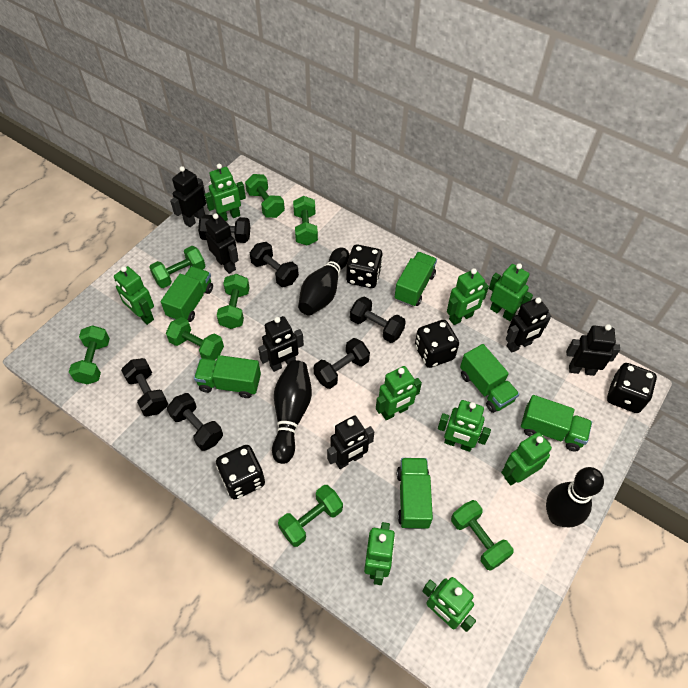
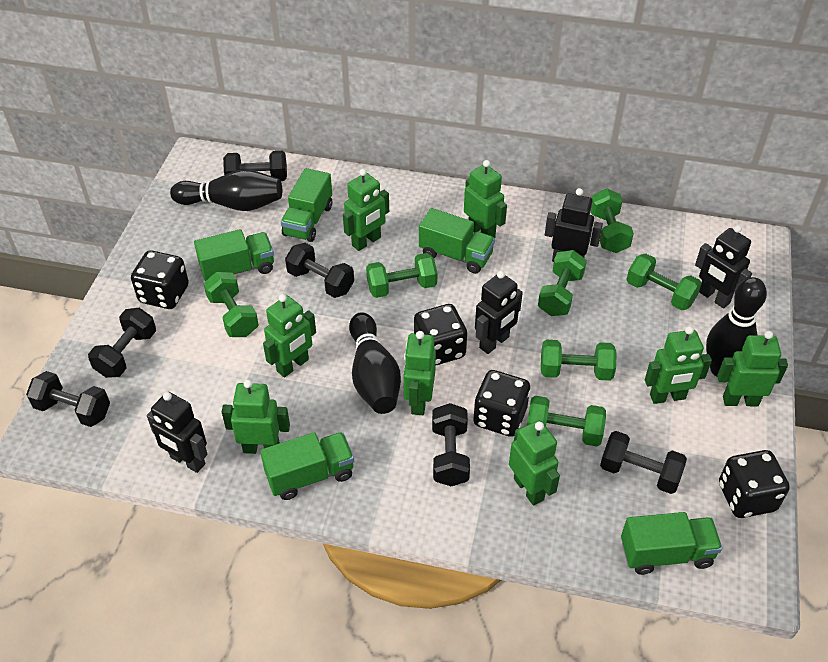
black robot: [170,166,206,227] [205,213,239,274] [258,316,304,372] [327,416,374,469] [506,297,551,353] [566,324,620,376] = 6 -> [147,392,207,473] [475,271,523,354] [545,188,603,262] [695,225,752,309] = 4
green dumbbell: [69,325,110,384] [149,246,205,288] [166,317,224,360] [217,274,250,329] [245,174,285,218] [278,485,343,547] [293,196,318,246] [451,500,513,571] = 8 -> [204,272,259,337] [366,253,438,298] [527,396,606,446] [538,250,587,316] [541,340,617,381] [591,189,634,253] [626,253,702,310] = 7
green robot: [114,266,154,325] [204,164,246,221] [364,522,395,585] [376,366,422,420] [422,577,476,632] [438,400,491,452] [447,268,489,325] [489,263,533,321] [501,432,552,486] = 9 -> [222,379,290,454] [263,294,316,378] [343,169,389,251] [403,331,436,415] [464,160,507,238] [509,420,560,506] [645,326,712,404] [717,331,788,407] = 8
green truck: [161,266,213,322] [194,355,261,398] [395,252,437,307] [397,458,433,529] [460,344,519,413] [521,395,592,452] = 6 -> [194,229,274,281] [260,432,354,500] [281,168,332,242] [419,208,495,274] [621,512,722,575] = 5

